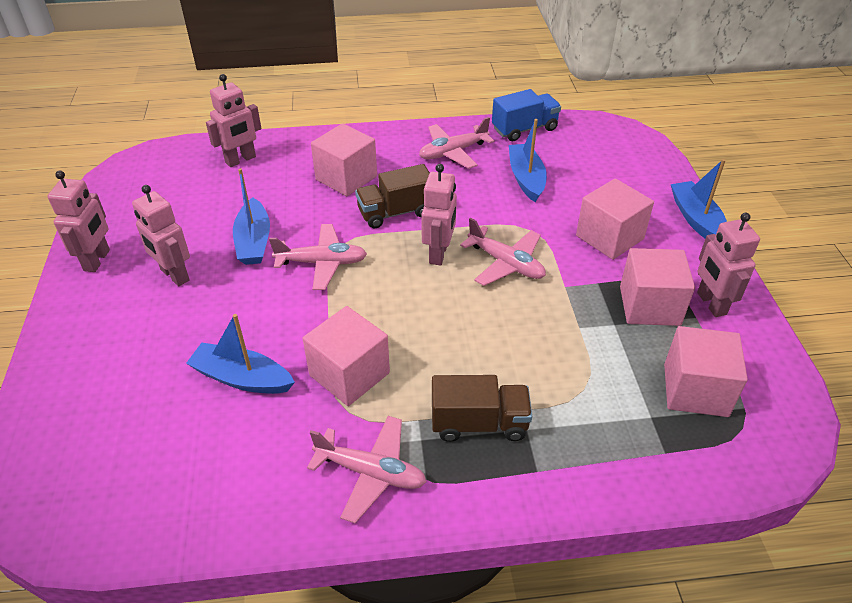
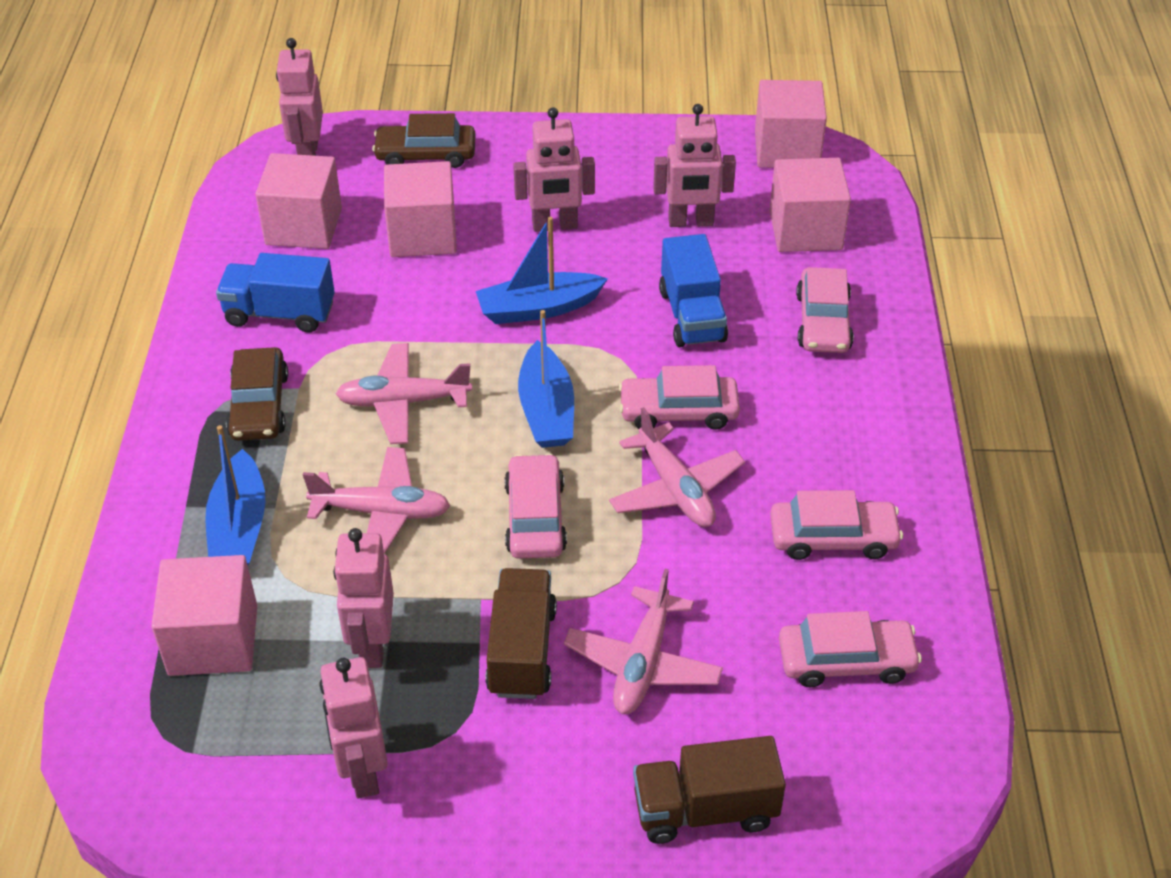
blue boat: [186,314,295,394] [233,168,270,265] [509,119,547,202] [671,159,727,239] = 4 -> [205,425,266,565] [476,217,608,324] [518,310,574,448] = 3
blue truck: [492,89,561,141] = 1 -> [216,253,335,333] [659,234,728,347] = 2
brown car: none = 0 -> [226,347,288,441] [372,113,476,168] = 2
pink car: none = 0 -> [504,453,567,559] [618,365,740,430] [770,490,903,560] [779,611,922,687] [796,267,854,353] = 5

